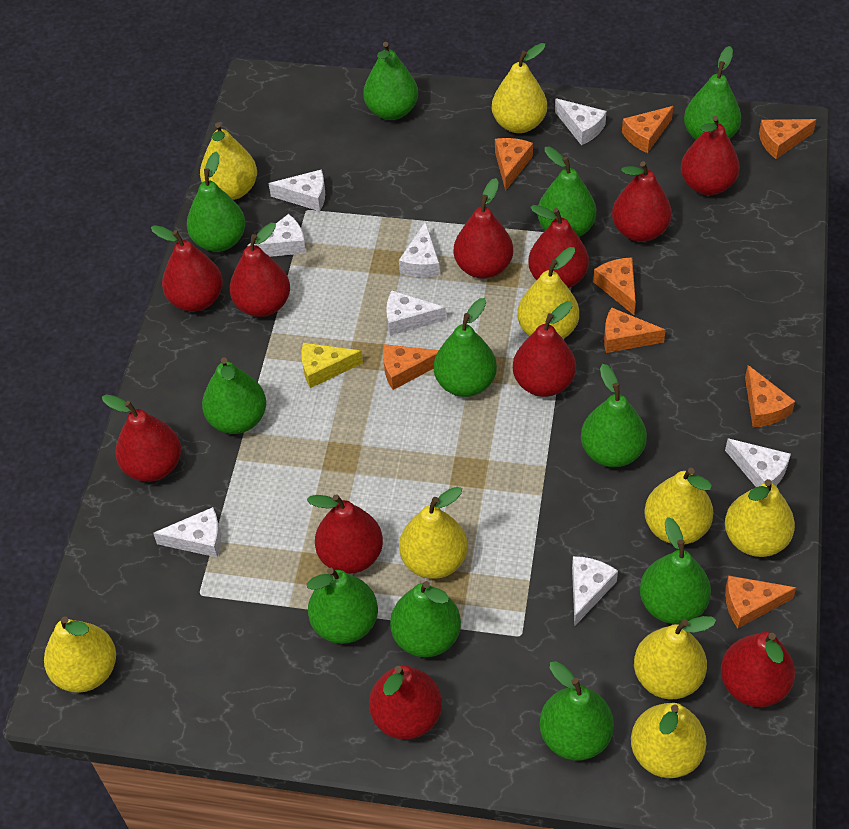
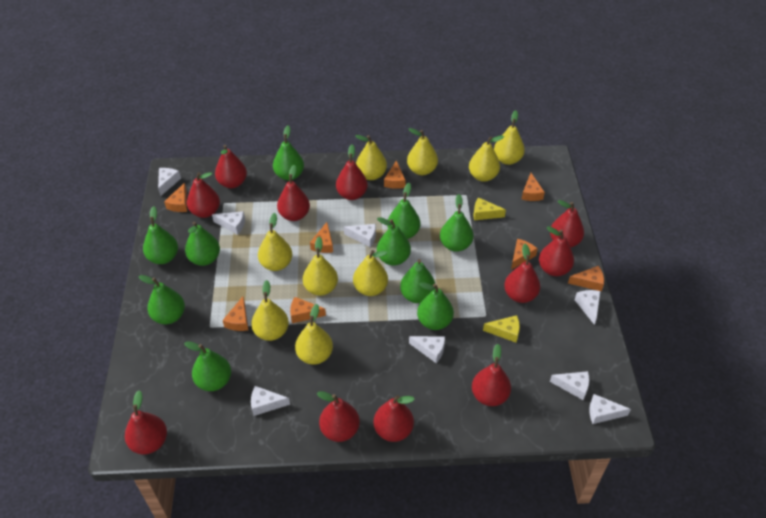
green pear: [187,151,246,252] [202,358,266,434] [307,568,378,644] [363,42,418,120] [390,581,461,657] [434,298,497,397] [538,147,596,237] [539,661,614,761] [581,364,647,467] [640,517,711,624] [684,46,741,140] = 11 -> [138,275,185,324] [143,206,178,264] [184,342,231,391] [185,222,220,266] [273,126,304,180] [377,217,411,266] [387,183,420,239] [400,259,435,303] [417,282,454,330] [440,194,474,252] = 10
yellow cheese: [301,343,363,388] = 1 -> [474,197,506,220] [483,315,520,343] = 2

